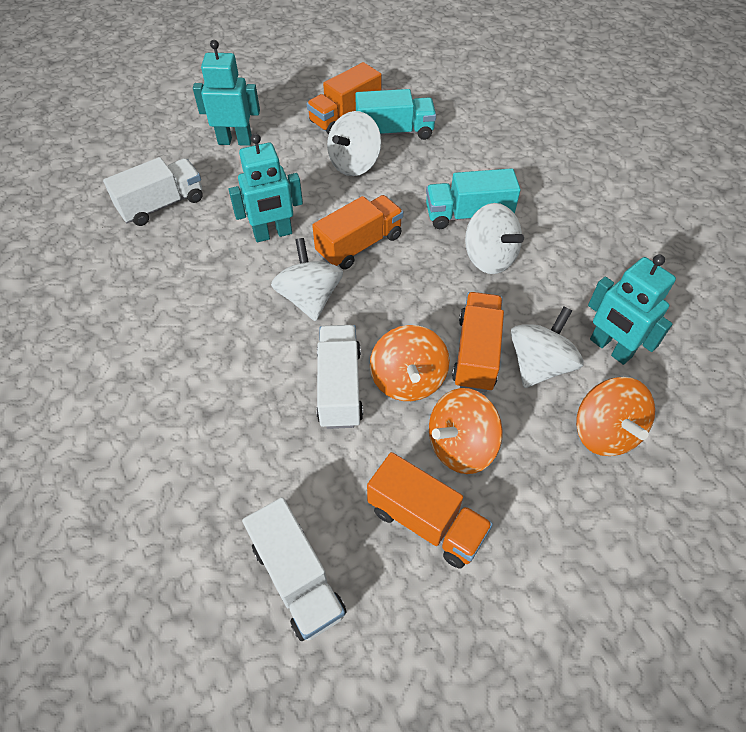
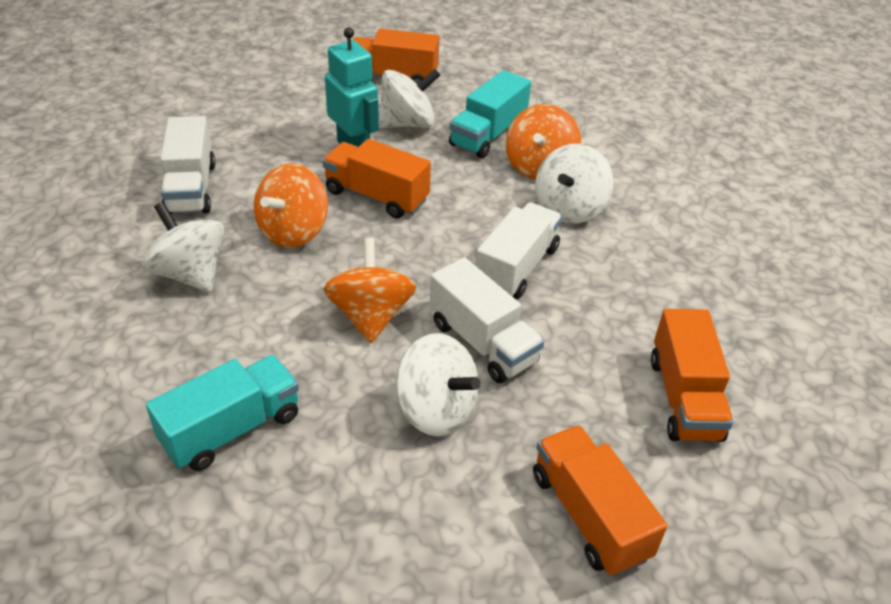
turquoise robot: [193,40,260,146] [229,133,303,242] [588,254,676,365] = 3 -> [325,27,379,147] = 1

